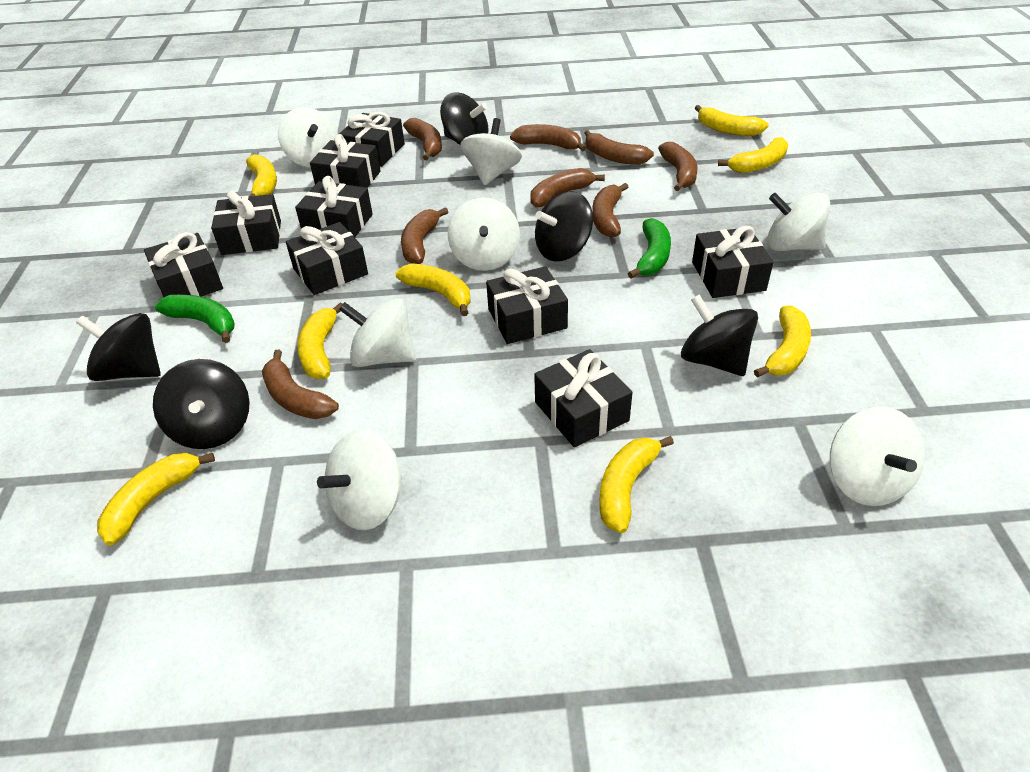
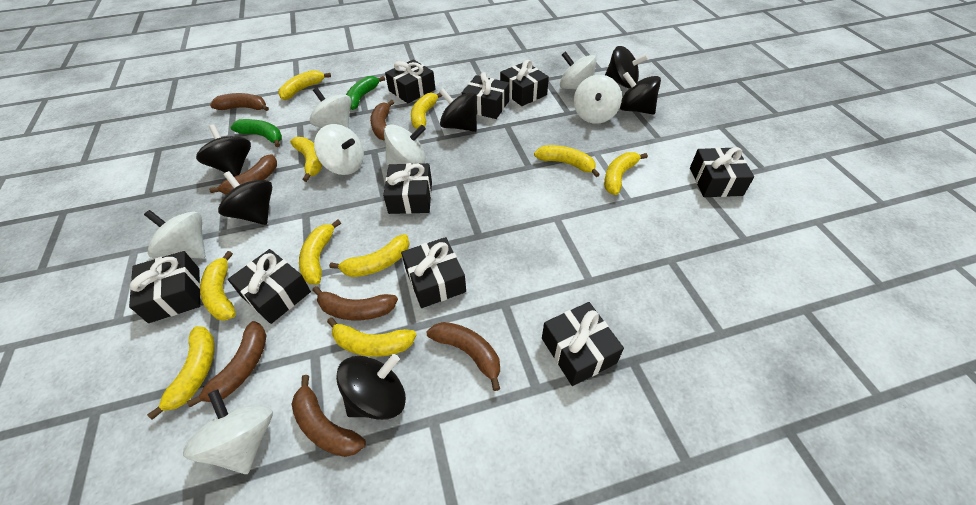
black spinning top: [76,313,161,381] [153,359,250,449] [440,92,489,144] [535,191,593,262] [681,295,758,376] = 5 -> [196,124,251,177] [218,171,272,225] [336,354,406,420] [440,88,477,132] [605,46,648,88] [620,72,661,114] = 6
brown banana: [262,350,339,419] [401,207,448,264] [403,118,442,160] [510,124,586,151] [530,168,605,207] [585,130,654,165] [592,183,628,238] [658,142,697,191] = 8 -> [187,321,267,407] [209,154,277,195] [210,93,269,111] [292,375,366,457] [312,286,398,321] [370,100,394,141] [427,322,500,391] = 7
yellow banana: [97,453,215,546] [246,155,277,197] [297,302,343,379] [396,263,470,316] [599,436,674,533] [695,105,769,136] [718,137,788,173] [754,306,811,377] = 8 -> [147,326,215,420] [200,251,236,321] [278,70,331,100] [290,137,322,182] [299,220,341,285] [327,318,416,357] [329,234,410,277] [411,93,442,129] [534,145,600,177] [604,152,648,195] = 10

